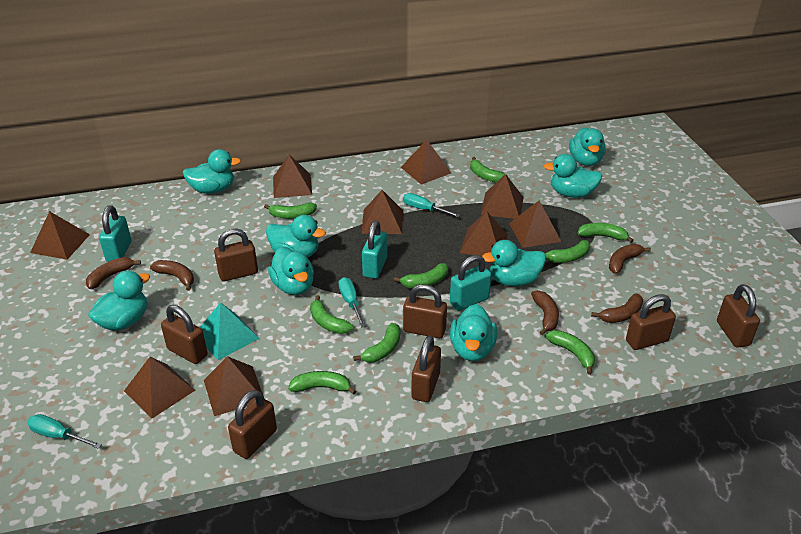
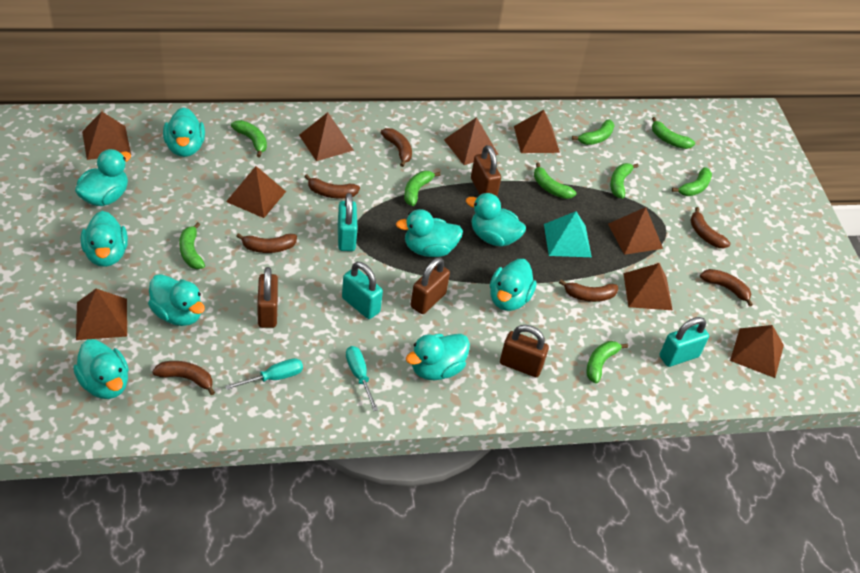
brown banana: [86,257,141,289] [150,260,194,291] [531,290,559,335] [591,293,643,323] [609,244,651,274] = 5 -> [152,361,215,395] [236,233,297,253] [304,174,360,198] [381,128,412,167] [559,279,618,302] [690,207,730,248] [700,269,753,307] = 7
brown padlock: [161,305,208,364] [214,228,258,281] [228,390,277,459] [403,284,447,338] [411,335,441,402] [626,294,676,350] [717,284,760,347] = 7 -> [257,267,278,328] [411,257,450,314] [471,145,501,196] [500,325,549,377] = 4
turquoise duck: [88,271,150,331] [183,149,241,194] [266,215,326,257] [268,247,314,295] [450,304,497,361] [482,240,546,286] [544,154,602,198] [569,127,606,166] = 8 -> [73,339,129,399] [75,149,131,206] [81,211,128,267] [148,274,205,326] [163,107,205,157] [396,209,463,257] [406,334,470,380] [466,193,526,247] [490,259,536,311] = 9
turquoise screwdriver: [27,414,102,449] [339,277,366,327] [403,193,460,217] = 3 -> [225,358,303,390] [346,346,378,411] = 2

